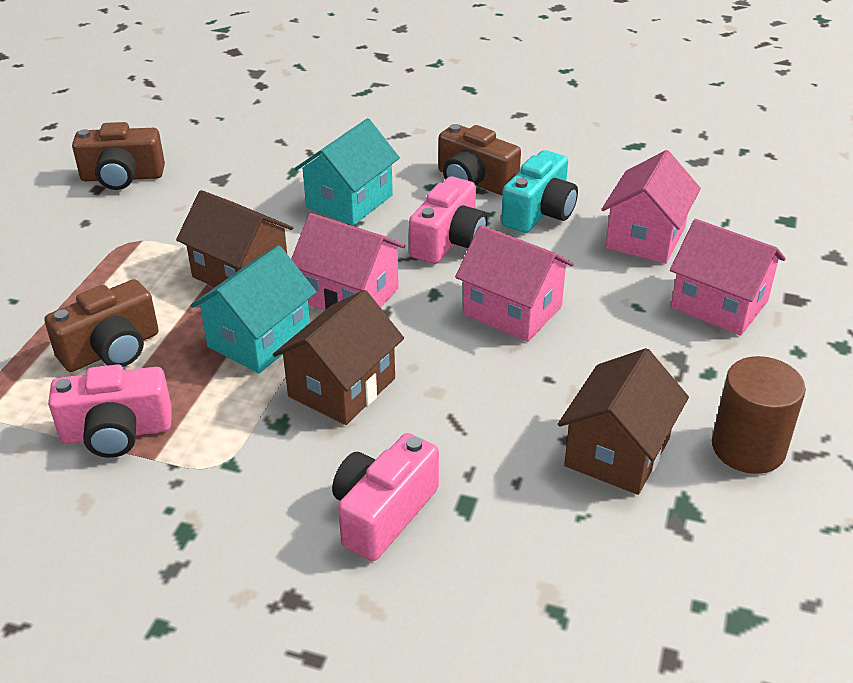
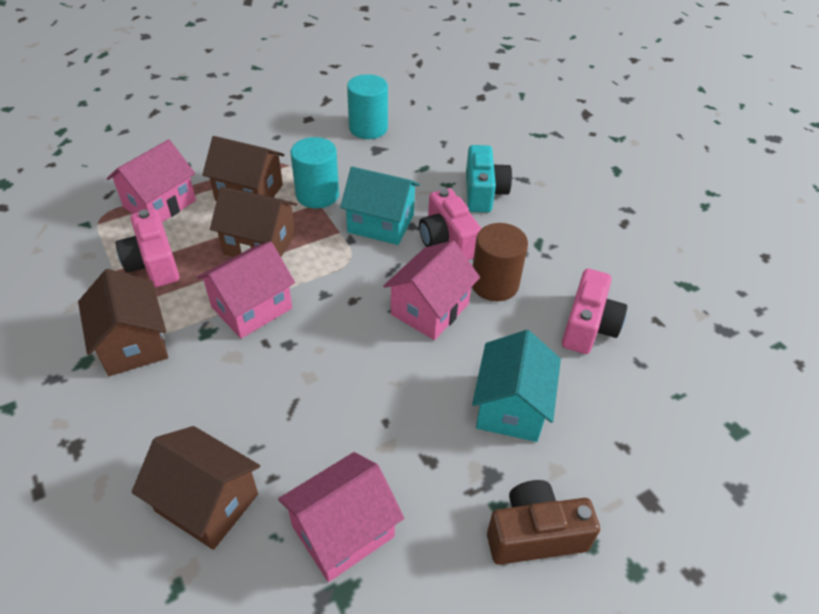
brown camera: [44,279,159,372] [72,122,165,190] [439,124,521,195] = 3 -> [487,480,600,565] = 1
brown house: [176,190,293,287] [273,290,404,425] [558,348,689,495] = 3 -> [78,269,168,376] [132,426,260,550] [202,136,284,201] [210,187,297,257] = 4
turquoise cylinder: none = 0 -> [291,137,339,208] [347,74,388,139] = 2

